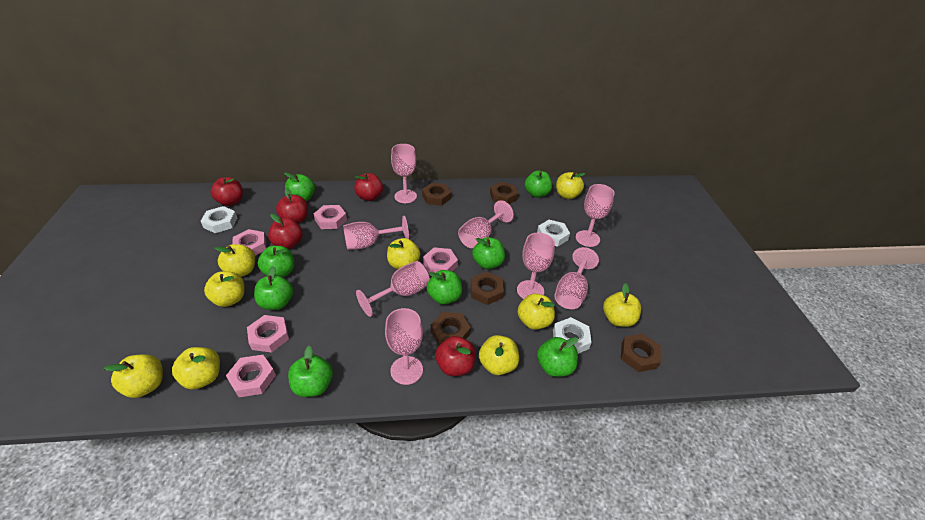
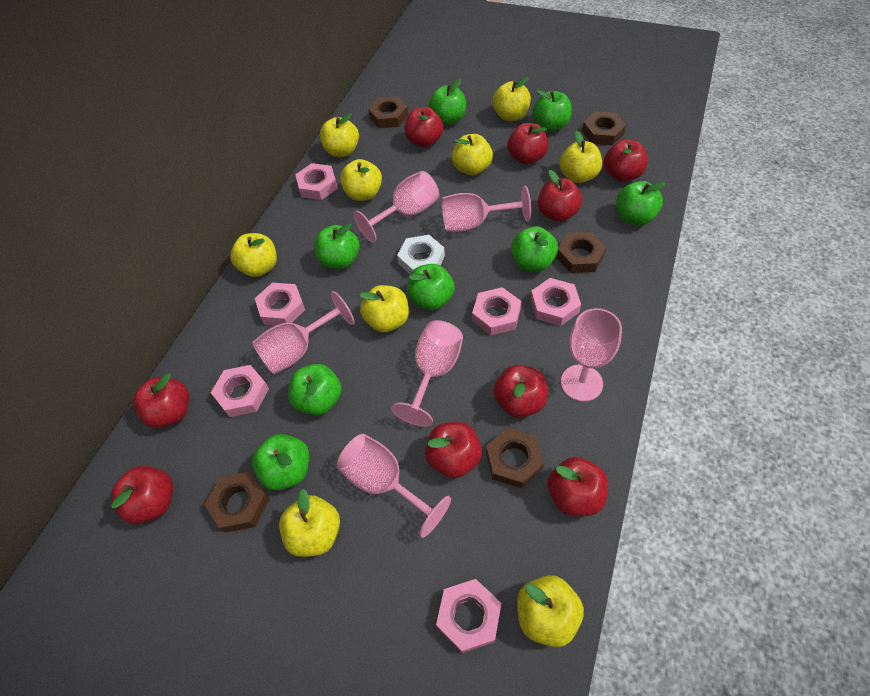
pink goblet: [343,216,409,250] [356,261,430,317] [385,308,423,385] [391,144,417,203] [458,200,514,248] [517,233,555,299] [554,247,599,309] [576,184,615,247] = 8 -> [252,291,355,374] [337,434,451,538] [354,171,439,243] [391,320,463,427] [442,186,531,231] [561,308,622,402] = 6
pink nut: [226,355,276,397] [232,229,267,256] [247,315,289,353] [314,205,347,229] [423,247,458,273] = 5 -> [211,365,269,417] [255,283,305,326] [295,163,338,200] [436,579,501,653] [472,287,521,335] [531,278,581,326] = 6
red apple: [211,177,243,206] [268,214,303,249] [276,187,308,223] [354,173,383,201] [435,336,476,376] = 5 -> [111,466,173,524] [133,373,189,428] [404,107,443,147] [425,422,482,478] [493,365,548,418] [507,123,548,164] [538,170,582,222] [548,457,608,517] [604,139,647,182] = 9
white nut: [201,206,237,233] [537,220,570,247] [553,317,592,354] = 3 -> [397,235,445,275] = 1

